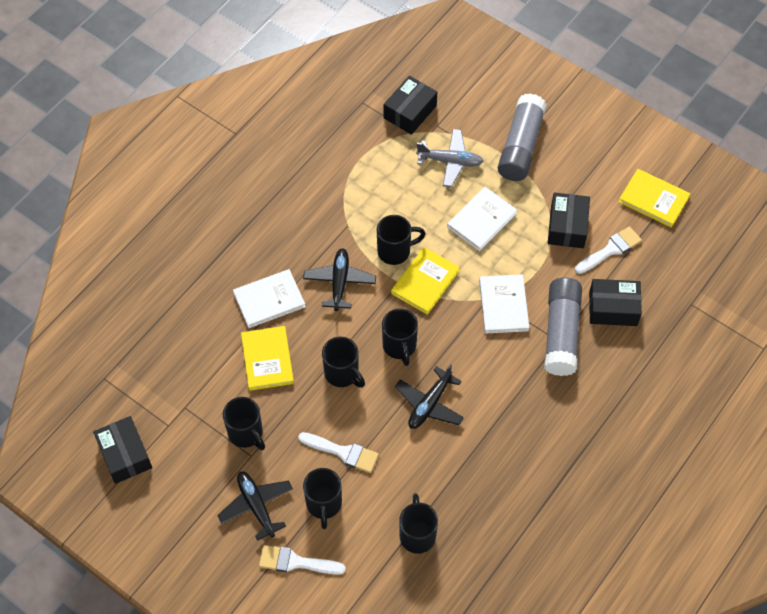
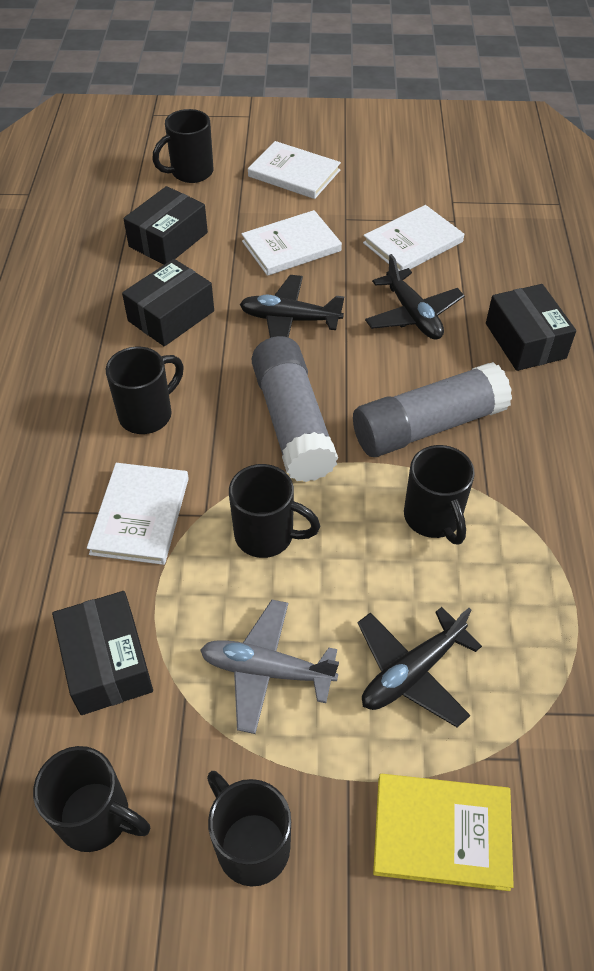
white book: [233,269,305,328] [447,187,517,251] [479,274,529,333] = 3 -> [87,463,189,565] [241,210,342,276] [248,141,341,199] [363,205,464,271] = 4
white brush: [259,545,346,575] [298,432,379,473] [575,226,642,274] = 3 -> none = 0
yellow book: [241,326,294,391] [391,247,460,315] [619,169,690,228] = 3 -> [373,774,514,891] = 1

